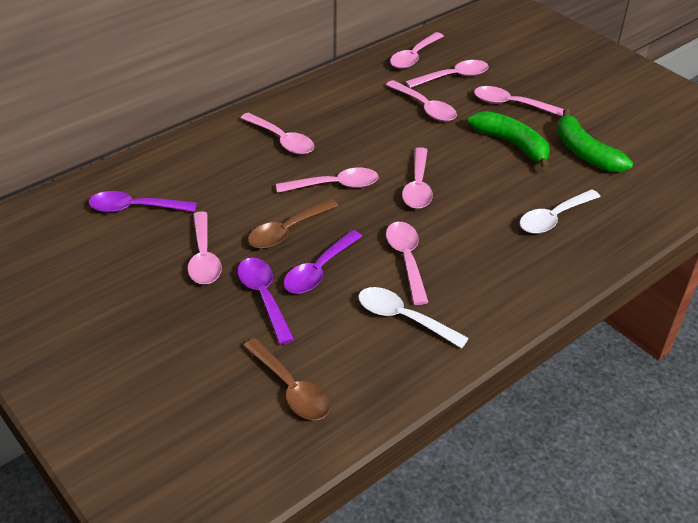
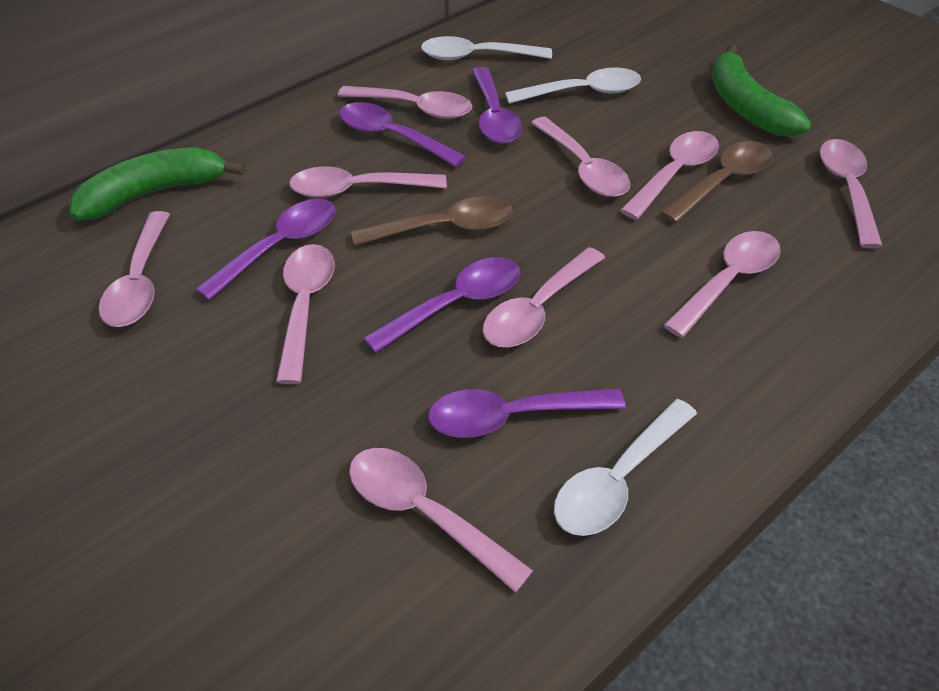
pink spoon: [187,212,222,284] [240,113,315,155] [276,168,379,193] [386,80,457,122] [386,222,429,305] [390,32,444,69] [402,147,433,209] [405,60,489,88] [474,86,564,117] = 9 -> [98,211,170,327] [276,244,335,384] [289,166,447,198] [338,86,473,119] [349,448,533,593] [483,247,605,347] [531,117,630,197] [620,131,719,220] [663,231,781,338] [819,139,883,249] = 10
purple spoon: [89,191,197,213] [237,258,294,344] [284,230,363,294] = 3 -> [196,199,336,300] [339,102,466,167] [364,257,520,353] [428,388,625,438] [472,67,522,144] = 5
white spoon: [358,287,469,348] [520,189,601,234] = 2 -> [421,36,552,60] [505,67,641,104] [554,399,697,536] = 3

